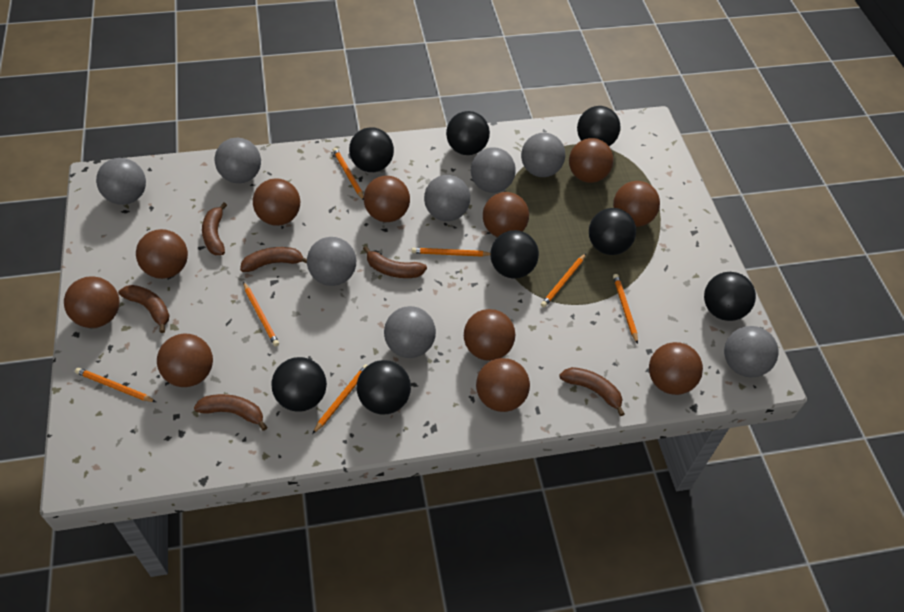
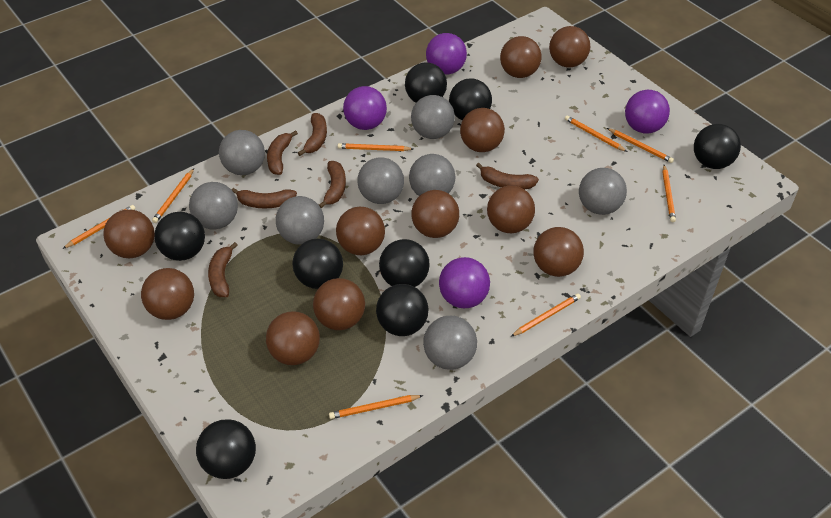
orange pencil: [75,367,156,402] [243,282,279,347] [312,364,368,434] [333,148,364,200] [411,248,490,257] [541,253,586,307] [613,274,638,344] = 7 -> [62,205,135,249] [152,168,194,223] [329,395,423,419] [338,143,413,151] [511,293,581,337] [565,115,627,152] [607,128,674,163] [662,165,676,222] = 8
purple ball: none = 0 -> [343,86,387,130] [426,33,467,75] [439,257,490,308] [625,90,670,133] = 4

